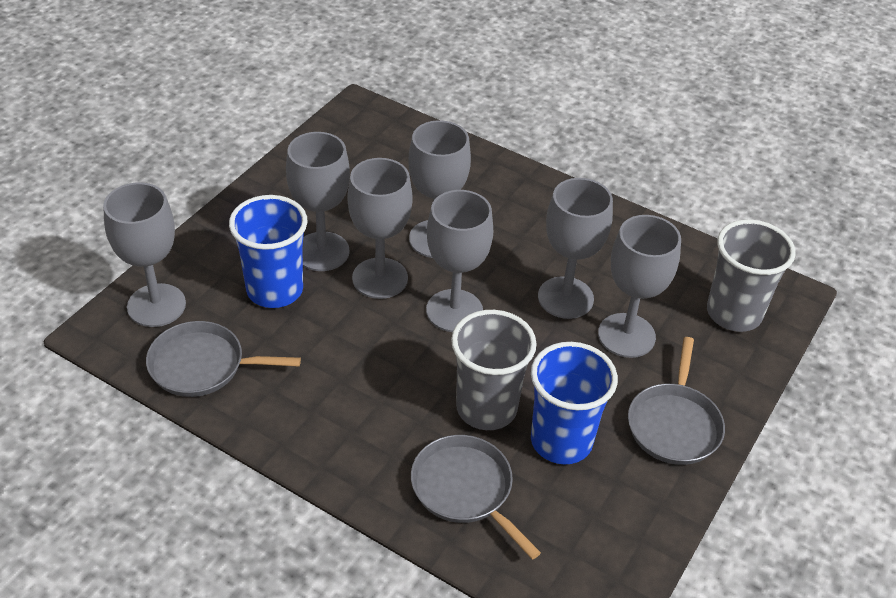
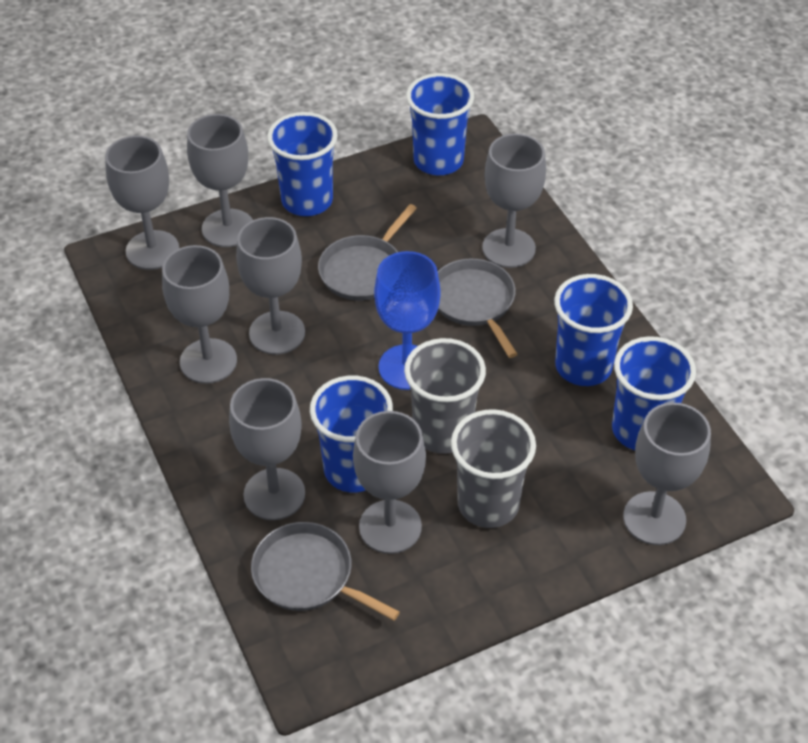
blue cup: [229,195,308,308] [531,342,618,465] = 2 -> [267,112,338,216] [310,376,393,492] [406,73,474,175] [554,274,633,386] [612,336,696,450] = 5
blue goblet: none = 0 -> [374,251,441,390] = 1
grey goblet: [103,182,186,327] [286,132,350,271] [347,158,413,299] [408,120,471,258] [426,190,493,332] [538,178,613,319] [598,215,681,358] = 7 -> [105,136,179,270] [162,245,237,384] [187,114,253,247] [229,378,305,520] [236,217,305,355] [353,411,426,554] [482,134,546,268] [623,402,711,545] = 8

